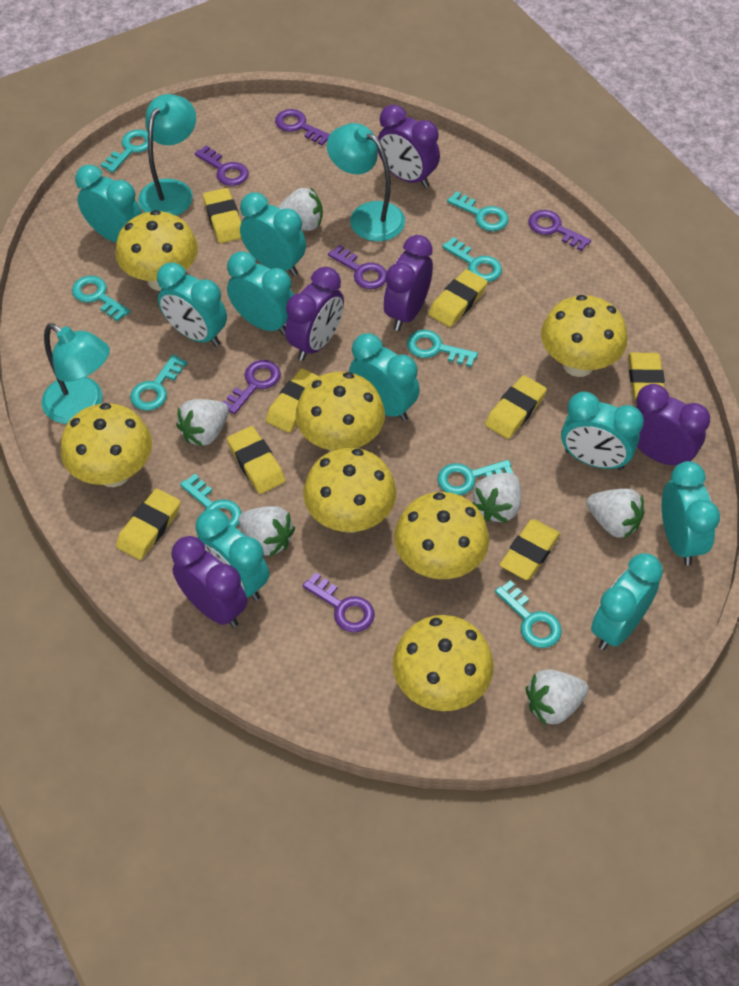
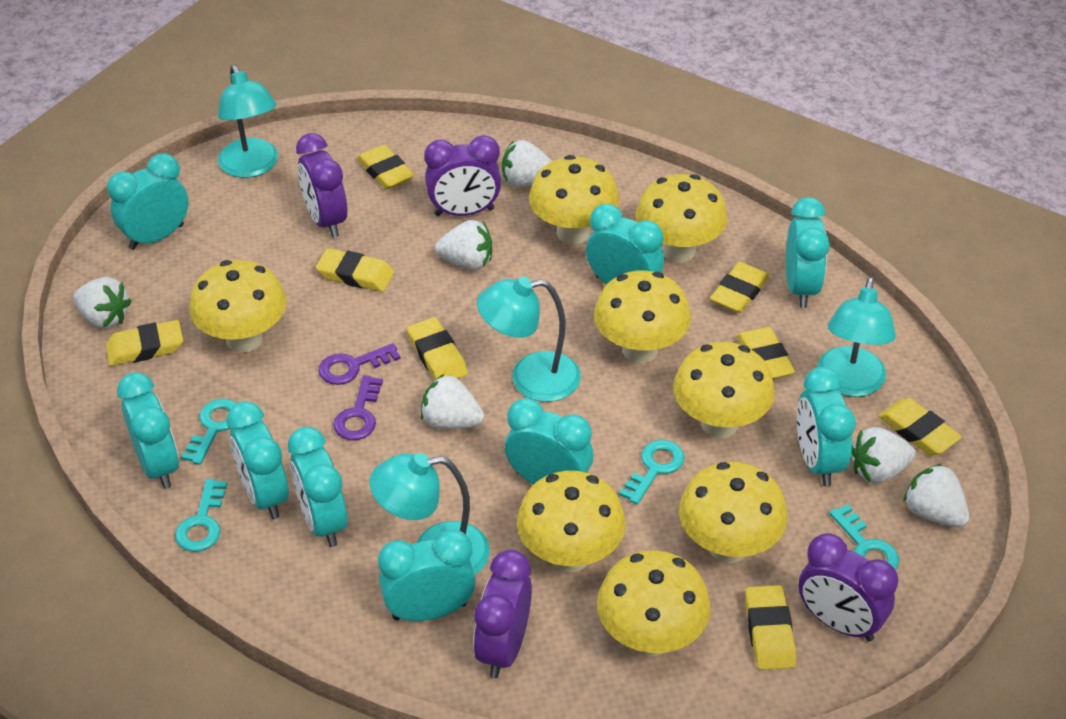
purple clock: [172,536,247,627] [285,267,344,361] [378,105,440,188] [383,235,433,331] [636,384,710,465] = 5 -> [296,133,347,238] [424,135,501,216] [473,550,532,678] [798,533,898,642] = 4
purple key: [195,145,249,186] [223,360,281,414] [275,109,330,145] [302,572,375,633] [328,245,387,289] [529,210,591,251] = 6 -> [318,343,401,385] [333,375,383,440] = 2
turquoise key: [72,276,130,322] [101,130,154,173] [130,355,187,411] [180,474,242,527] [407,330,478,367] [437,460,514,495] [442,237,502,282] [447,191,509,231] [495,580,562,648] = 9 -> [175,479,228,552] [181,399,237,465] [619,440,685,504] [829,504,899,570] = 4
turquoise lamp: [41,323,110,424] [138,94,196,216] [327,123,405,241] = 3 -> [218,64,278,178] [370,453,490,575] [477,277,581,402] [817,277,896,397] = 4
yellow mushroom: [61,403,152,487] [115,210,198,291] [295,372,385,452] [303,448,396,533] [393,615,494,711] [394,492,489,579] [541,295,627,377] = 7 -> [190,260,287,353] [517,471,626,573] [529,155,619,244] [594,270,691,363] [597,550,711,656] [636,174,728,263] [673,342,775,438] [679,462,788,563] = 8

